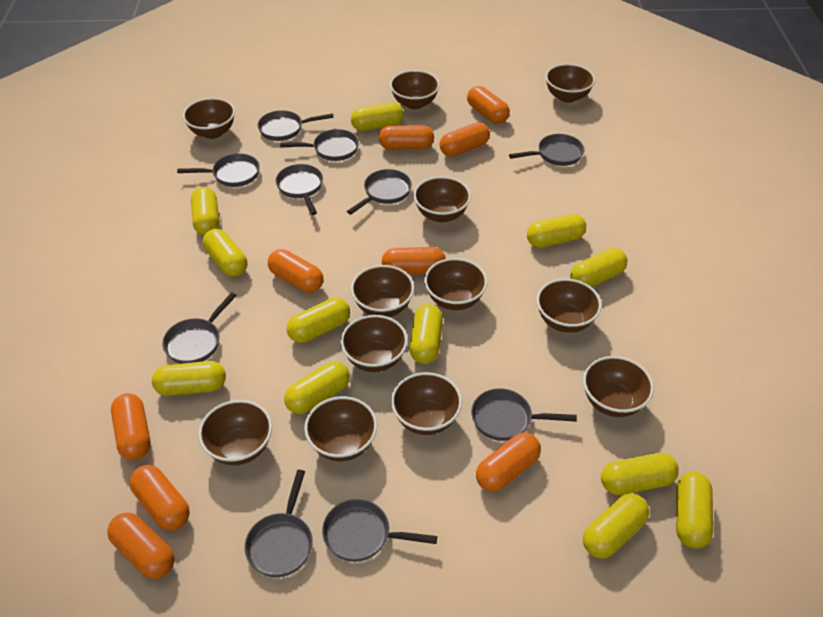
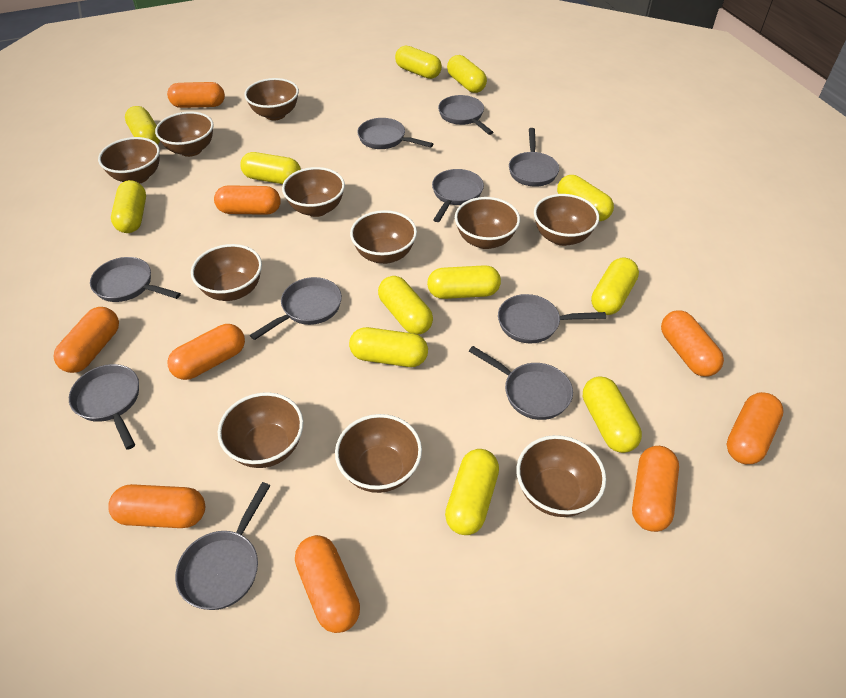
brown bowl: [183,98,235,139] [198,400,272,465] [304,396,377,461] [341,315,408,372] [351,265,414,317] [390,70,440,109] [391,372,462,435] [414,176,471,222] [424,258,487,310] [537,279,602,333] [545,64,595,103] [583,356,654,417] = 12 -> [98,137,160,183] [155,111,214,157] [191,244,262,301] [218,392,303,468] [244,78,299,120] [282,167,345,217] [335,414,422,493] [350,210,417,264] [455,197,520,249] [516,435,606,517] [534,194,599,246] = 11

